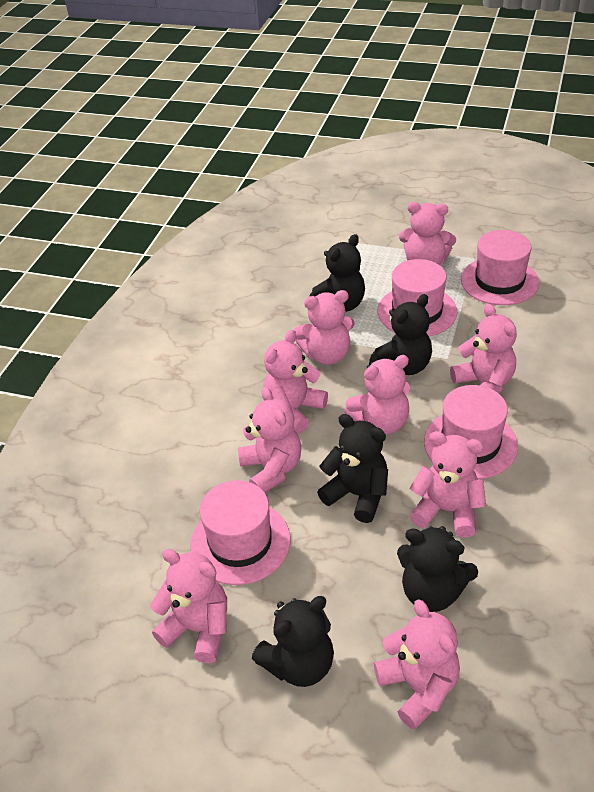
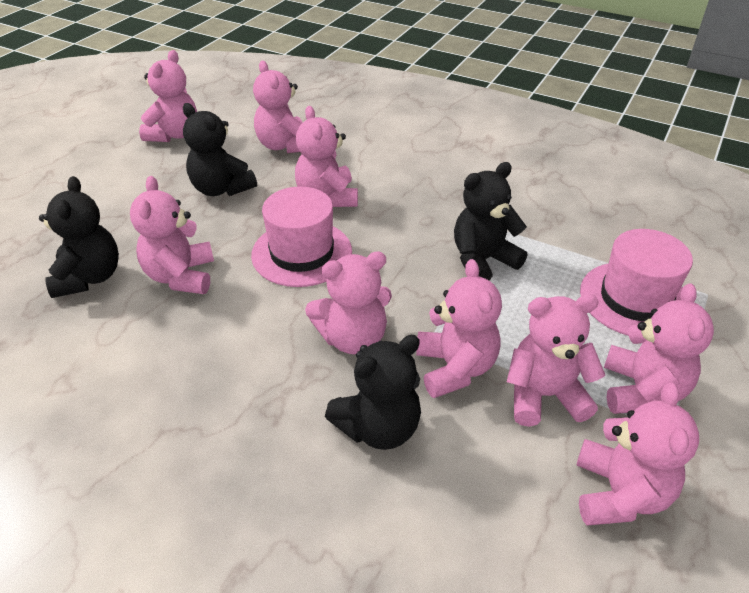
black teddy bear: [252,596,334,687] [309,234,365,312] [317,414,388,523] [369,294,432,375] [397,526,478,612] = 5 -> [39,176,119,298] [183,103,257,196] [325,335,421,450] [454,162,527,281] = 4
pink hat: [190,480,290,585] [378,259,457,336] [424,385,518,479] [461,230,539,305] = 4 -> [251,186,352,287] [580,229,693,336] = 2

